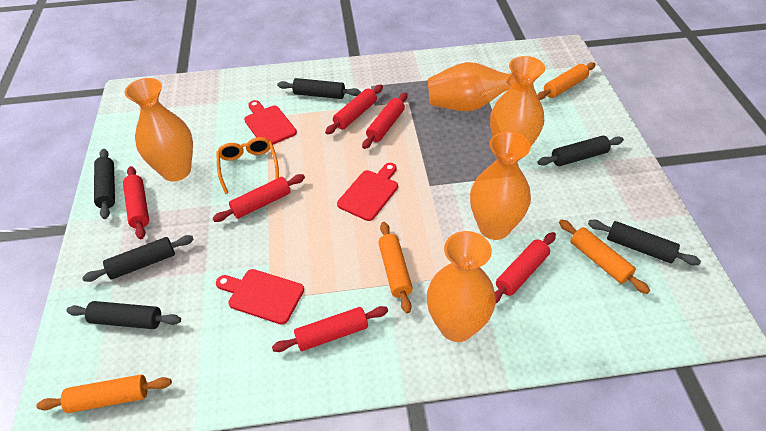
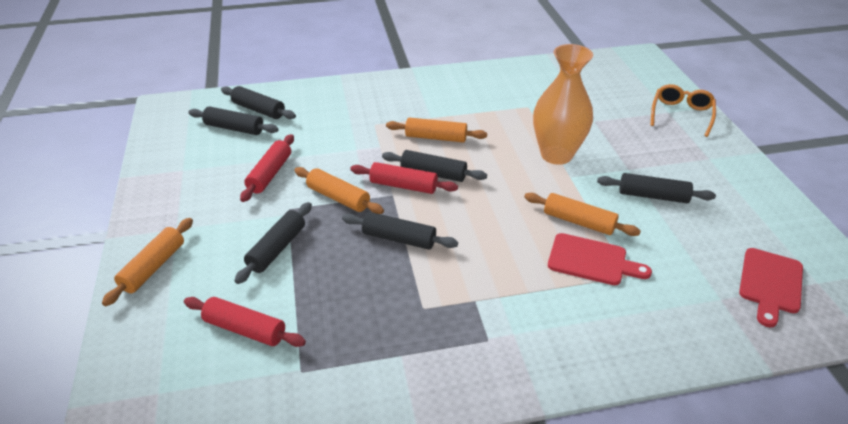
orange vase: [125,78,193,181] [427,231,496,342] [428,62,515,111] [470,131,531,240] [490,56,545,146] = 5 -> [533,44,593,165] = 1
red cutting board: [216,269,304,325] [244,100,297,144] [337,163,398,221] = 3 -> [548,233,652,285] [739,248,803,328] = 2
red rolling pin: [123,166,149,239] [213,174,305,222] [272,306,388,352] [325,85,383,135] [362,93,407,149] [495,232,556,303] = 6 -> [184,297,306,347] [240,134,294,202] [350,162,458,194] = 3

